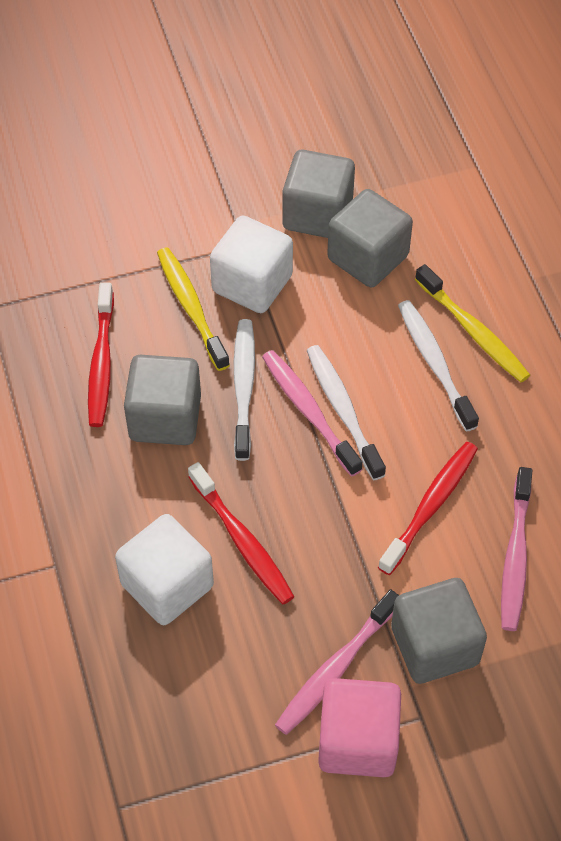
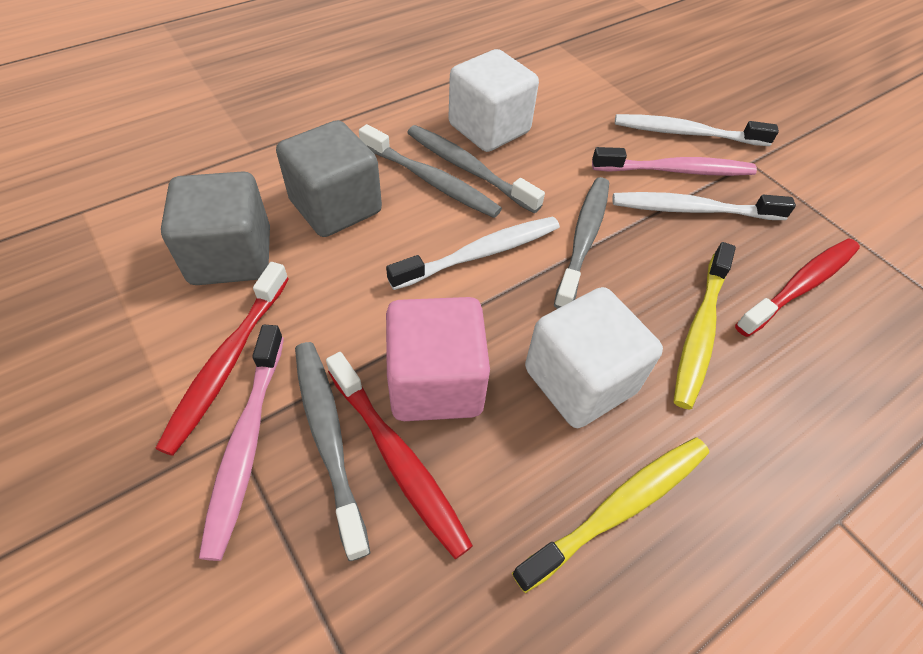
grey cube: [124,355,201,445] [282,150,355,238] [327,189,413,287] [391,578,487,684] = 4 -> [161,171,270,285] [276,120,382,237] = 2
grey toothbrush: none = 0 -> [295,342,370,561] [359,124,502,218] [407,125,545,213] [554,177,609,309] = 4
pink toothbrush: [262,350,363,477] [275,589,399,735] [501,467,533,631] = 3 -> [199,325,284,561] [592,147,757,176] = 2

